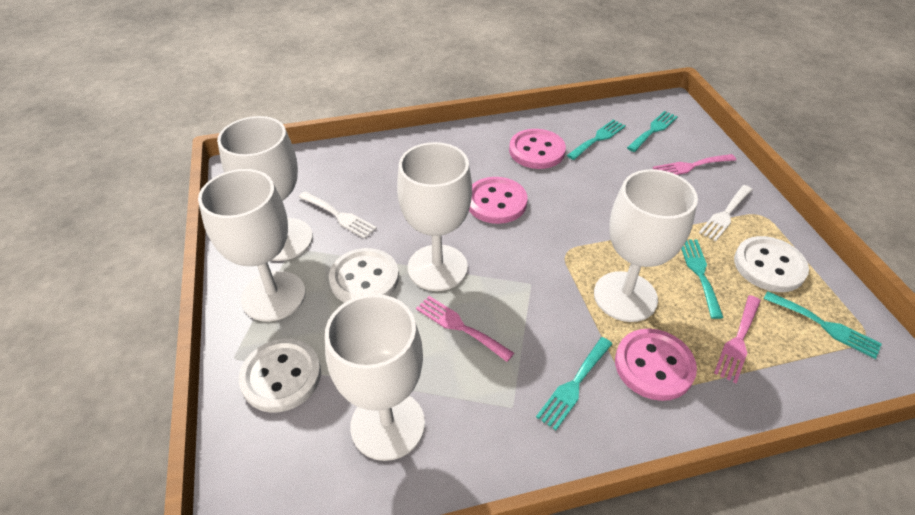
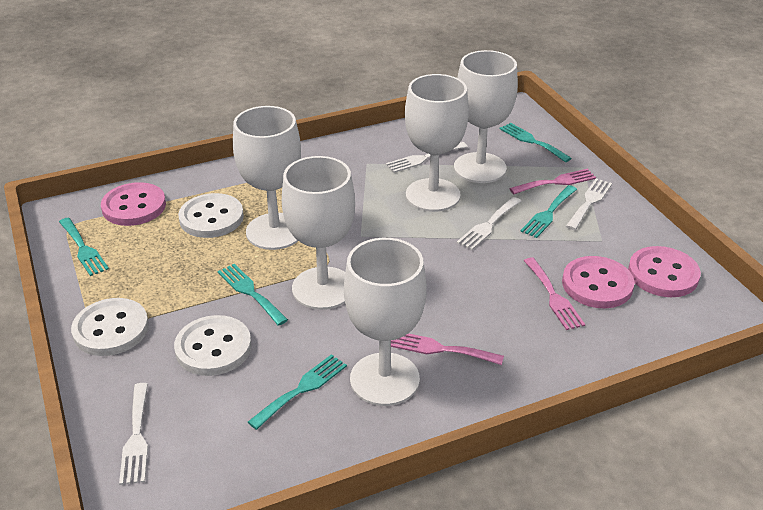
white fork: [299,191,377,239] [699,185,753,241] = 2 -> [119,383,148,485] [386,142,467,173] [457,197,522,250] [566,179,612,230] = 4

